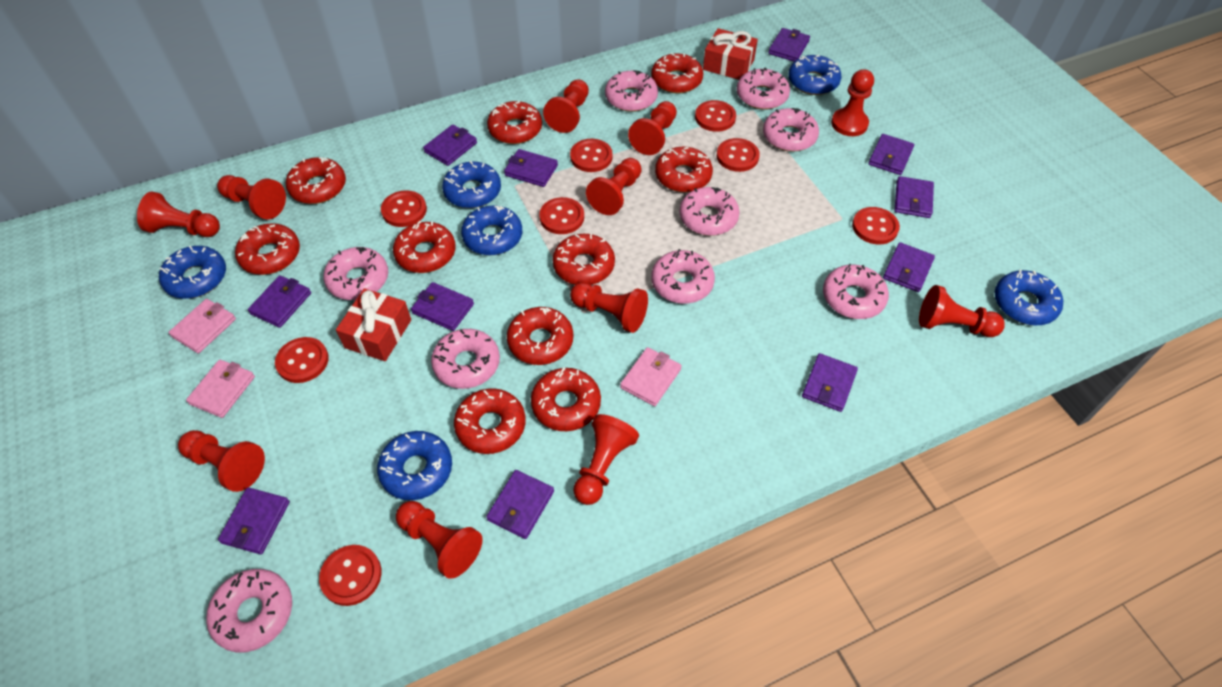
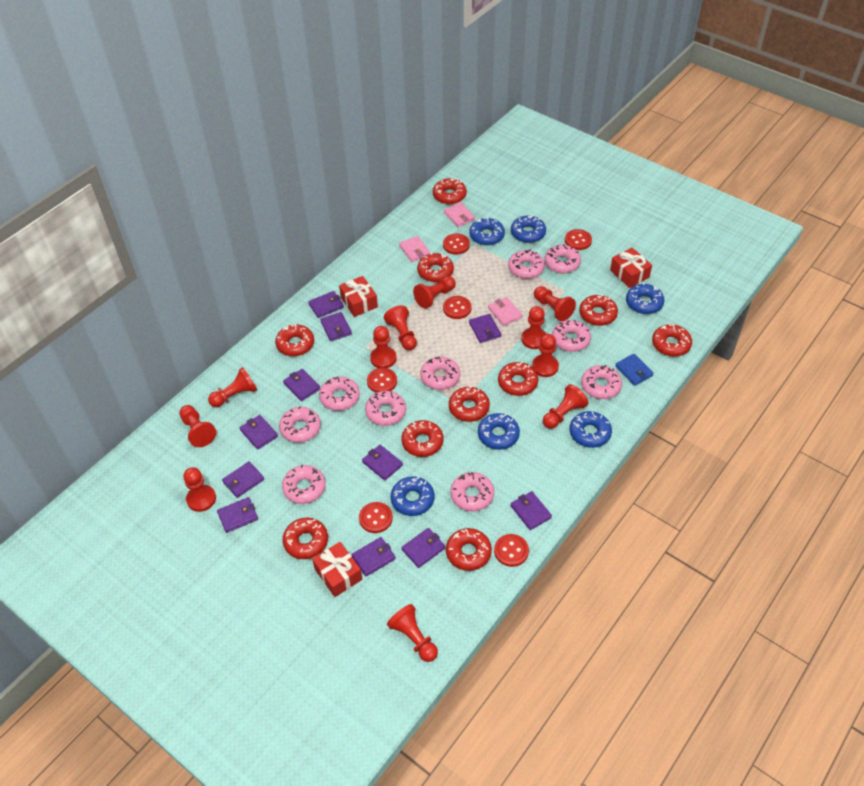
blue wallet: none = 0 -> [615,354,654,386] = 1
pink donut: [206,569,292,652] [324,247,388,300] [431,329,500,389] [605,70,658,112] [651,249,715,304] [679,187,740,236] [737,67,790,110] [763,108,819,152] [823,263,889,319] = 9 -> [279,406,321,443] [282,465,326,504] [319,376,360,411] [365,391,406,426] [420,356,460,390] [450,472,494,511] [508,250,545,279] [544,244,581,273] [552,320,591,352] [581,365,622,399] = 10
red button: [275,337,329,383] [319,545,381,606] [381,190,427,227] [539,197,584,234] [570,139,613,172] [695,100,736,132] [717,138,760,172] [852,207,900,245] = 8 -> [359,502,393,533] [367,368,397,393] [443,234,470,255] [443,296,471,319] [494,534,529,567] [565,229,592,250] = 6
red gift: [336,288,411,361] [703,28,758,80] = 2 -> [312,542,362,597] [339,276,378,317] [610,248,652,288] = 3

